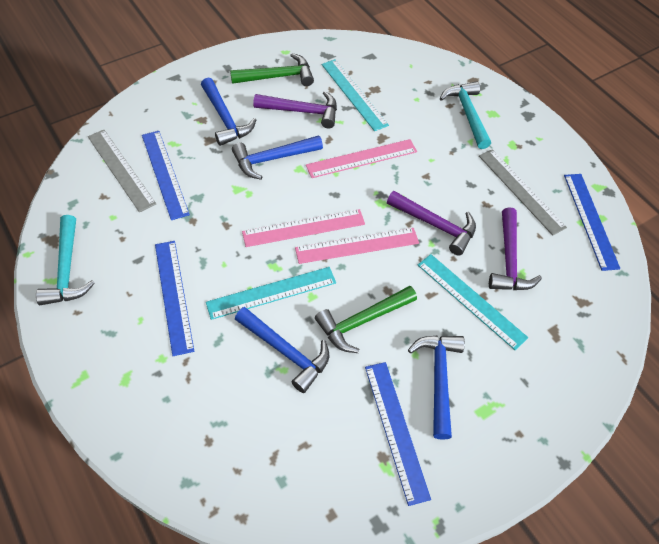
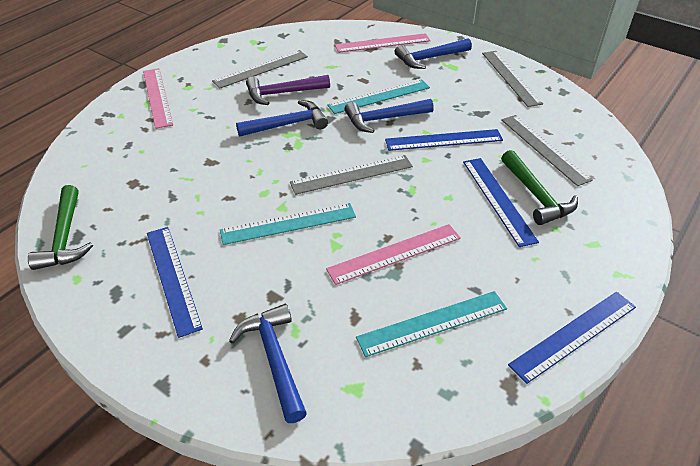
grey ruler: [88,130,156,212] [479,149,567,236] = 2 -> [212,50,308,89] [290,155,413,195] [482,51,543,107] [501,115,593,186] = 4
purple hammer: [253,91,337,128] [387,191,476,256] [489,207,542,290] = 3 -> [246,75,330,105] = 1
turquoise hammer: [36,215,95,305] [440,81,491,149] = 2 -> none = 0

